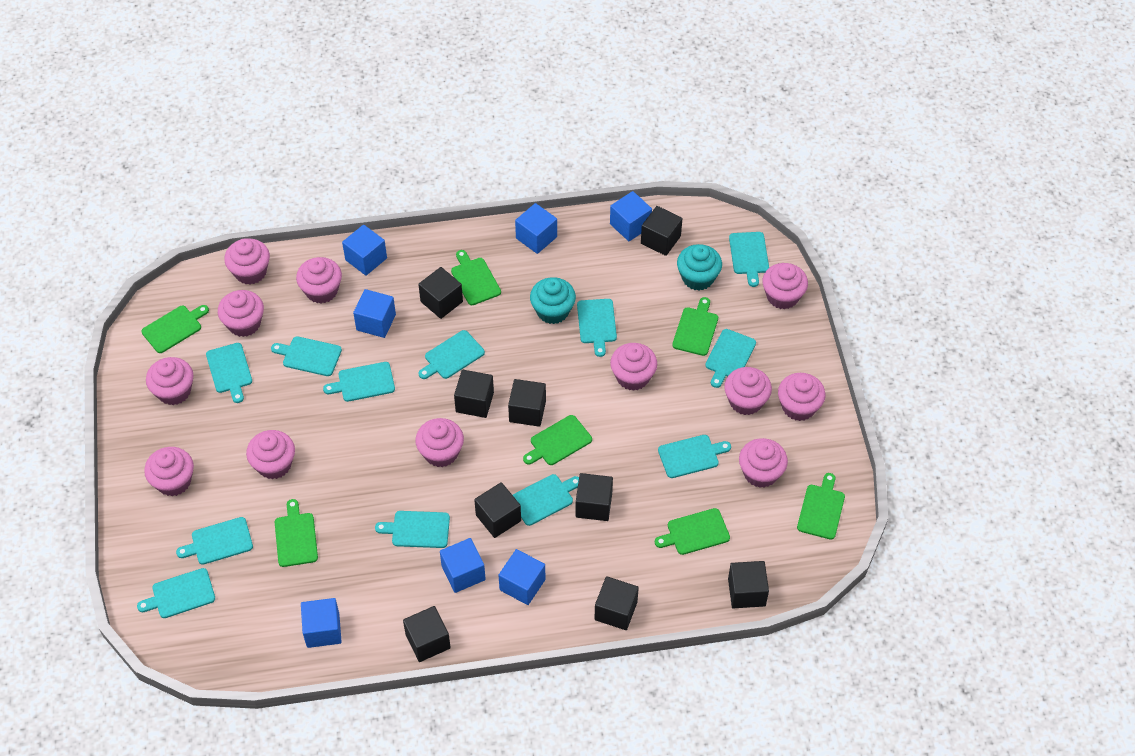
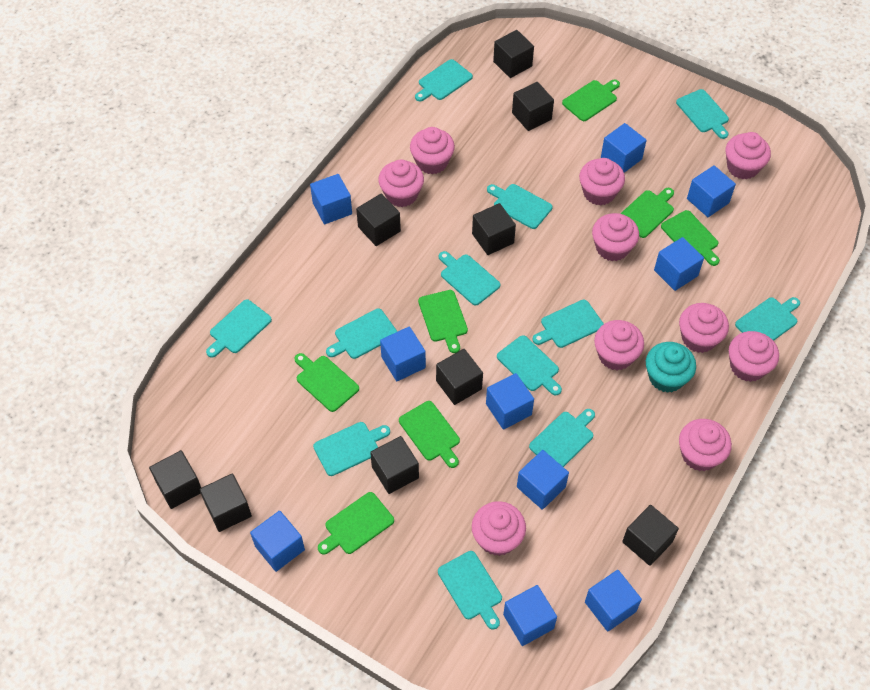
blue cube: [301,598,342,648] [342,225,387,276] [353,289,396,338] [440,538,486,593] [499,549,546,605] [515,203,557,254] [610,191,652,241] = 7 -> [250,510,305,572] [310,174,352,224] [380,326,426,381] [486,373,534,430] [503,585,557,646] [517,450,569,510] [585,570,642,632] [601,123,647,173] [654,237,704,291] [687,165,736,217] = 10
pink cupcake: [144,447,194,496] [146,357,193,405] [218,290,264,337] [224,238,270,285] [246,430,295,479] [296,257,342,303] [415,418,464,467] [610,343,657,391] [724,367,772,415] [739,438,788,488] [762,263,808,310] [778,373,825,421] = 12 -> [378,160,424,207] [410,127,455,174] [472,501,526,556] [579,158,625,205] [592,213,639,261] [594,320,644,370] [679,303,729,353] [679,419,732,471] [726,132,771,180] [729,331,779,382] = 10
turquoise cupcake: [530,277,576,324] [677,244,722,291] = 2 -> [646,342,696,393] = 1

